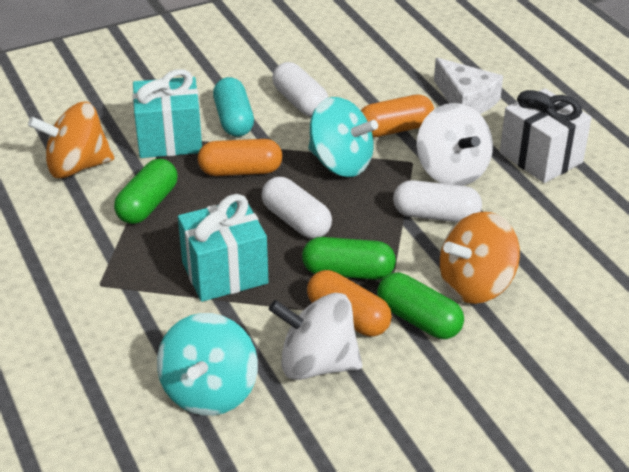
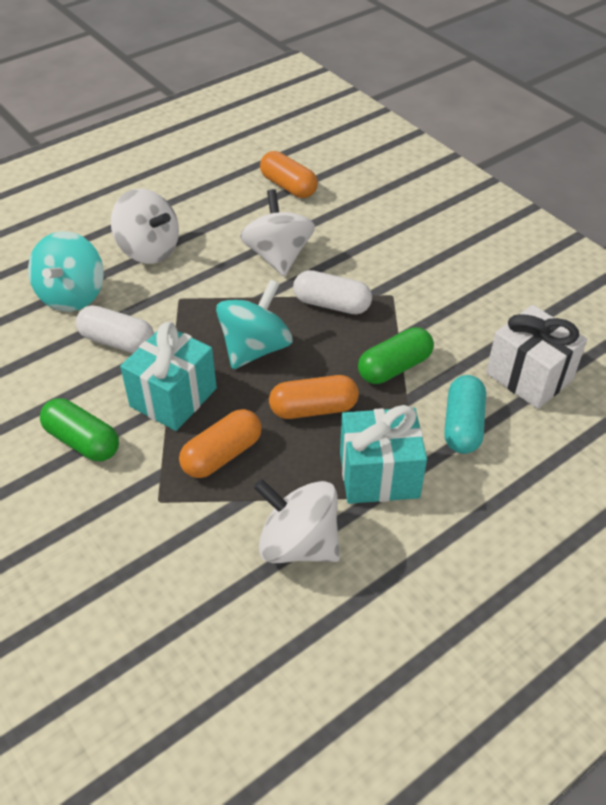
green capsule: [114,159,178,224] [302,237,396,280] [377,273,464,339] = 3 -> [40,398,119,461] [358,327,434,384] = 2
orange spinning top: [28,102,114,178] [440,212,520,304] = 2 -> none = 0
white capsule: [262,177,332,239] [272,62,328,116] [393,180,482,222] = 3 -> [76,305,154,353] [293,270,372,314] = 2
white cheese: [434,58,503,114] = 1 -> none = 0
white spinning top: [269,293,362,380] [416,103,493,186] = 2 -> [111,188,179,264] [240,189,315,276] [253,479,340,563] = 3

